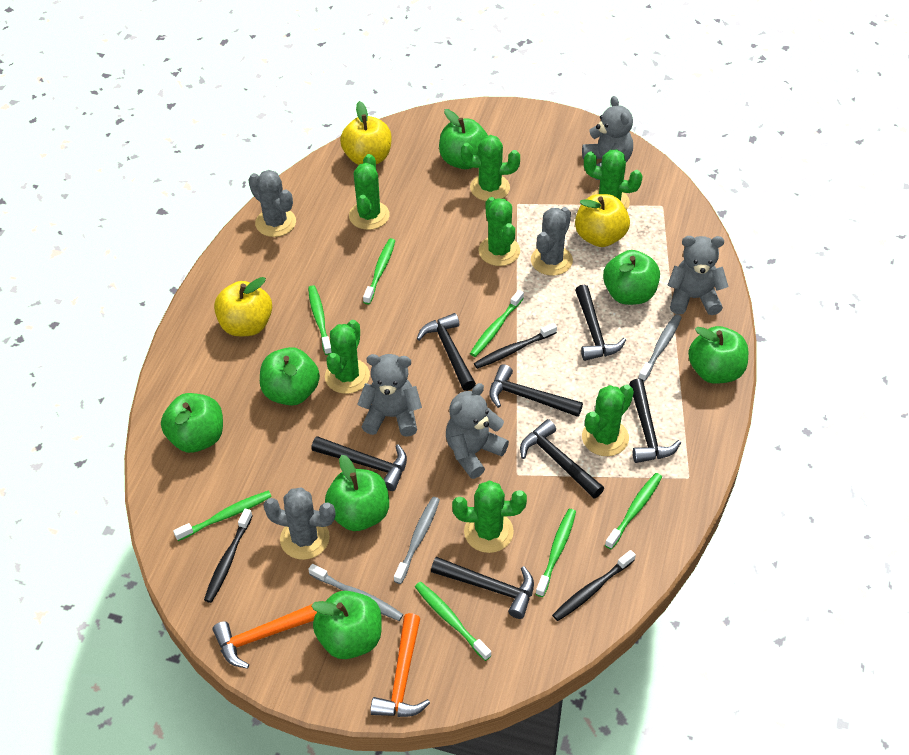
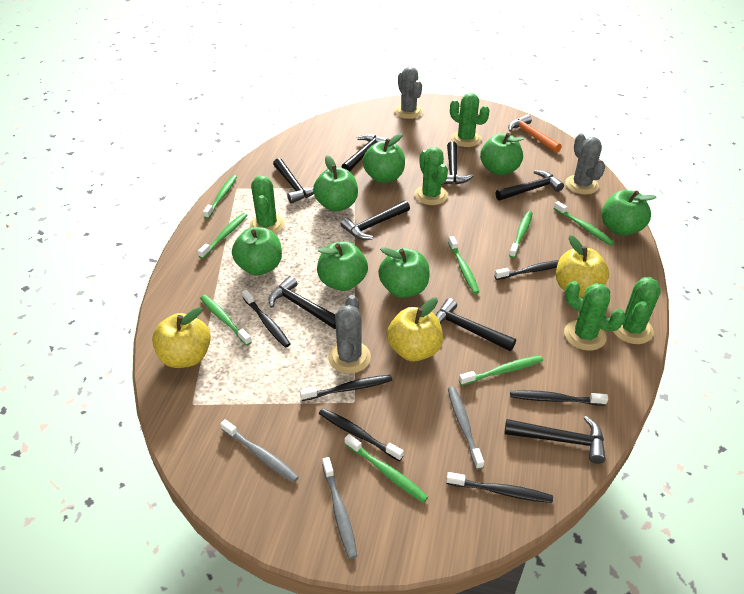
black hammer: [311,436,407,491] [417,313,476,391] [431,557,534,619] [489,364,583,417] [520,419,604,499] [575,284,626,361] [629,379,681,463] = 7 -> [269,276,336,329] [273,158,314,203] [340,200,410,240] [341,134,390,172] [436,298,516,351] [444,141,473,184] [495,170,564,200] [505,416,606,464] = 8
black toothbrush: [204,509,253,603] [474,323,557,369] [552,550,636,621] = 3 -> [242,289,290,348] [300,375,392,401] [319,408,404,461] [446,472,553,503] [494,260,559,280] [510,390,608,406] = 6
green cactus: [325,320,370,394] [349,154,390,230] [452,480,527,553] [461,135,520,201] [479,197,520,266] [582,384,634,456] [584,150,643,210] = 7 -> [250,175,285,234] [415,147,448,205] [450,93,489,147] [564,281,626,351] [613,277,661,344] = 5
green toothbrush: [173,490,272,541] [308,285,332,355] [363,238,395,304] [415,582,492,661] [470,290,524,357] [536,509,576,597] [605,473,662,549] = 7 -> [198,213,247,259] [200,295,252,345] [203,175,237,219] [344,434,428,503] [448,236,479,294] [459,356,543,386] [509,211,533,258] [554,201,615,246] = 8
grey teddy bear: [357,354,422,437] [446,383,509,479] [582,96,633,180] [667,236,728,315] = 4 -> none = 0
orange hammer: [212,604,317,669] [370,613,430,717] = 2 -> [508,114,562,153] = 1

